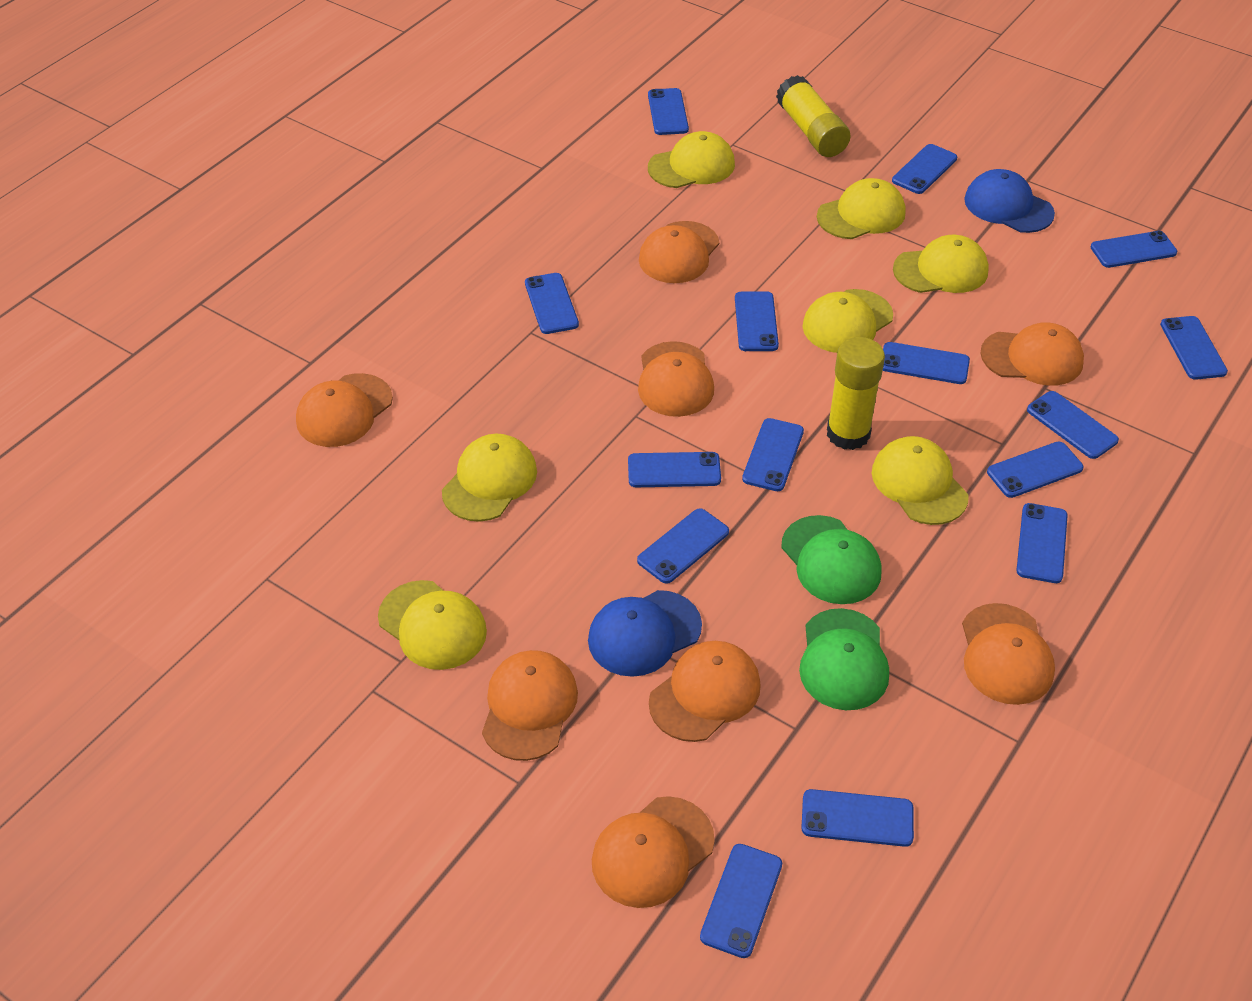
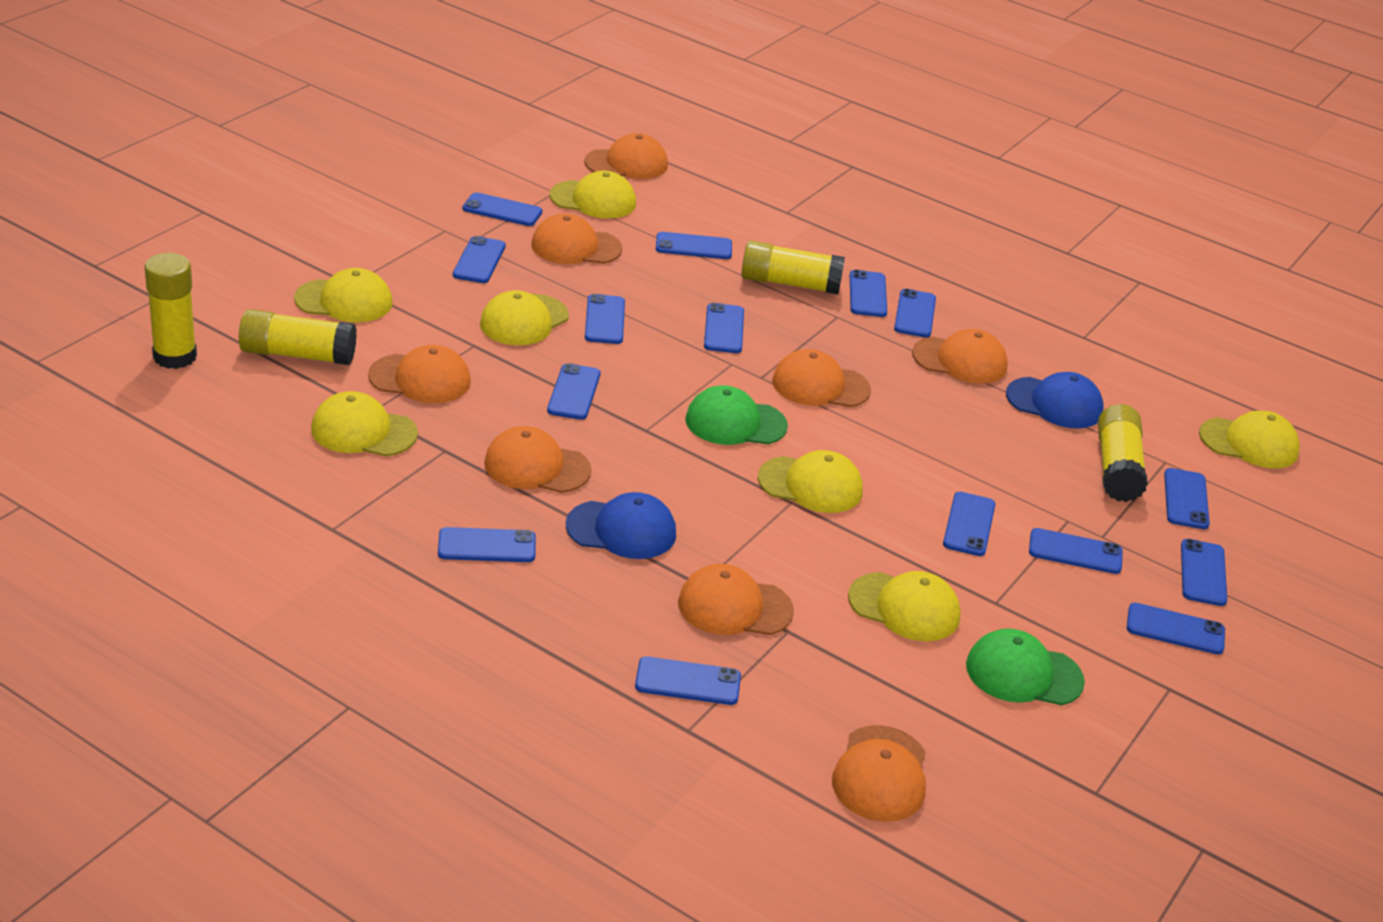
yellow glue stick: [776,75,851,157] [827,337,885,450] = 2 -> [145,253,197,369] [239,309,357,365] [741,241,845,295] [1098,404,1148,502] = 4

